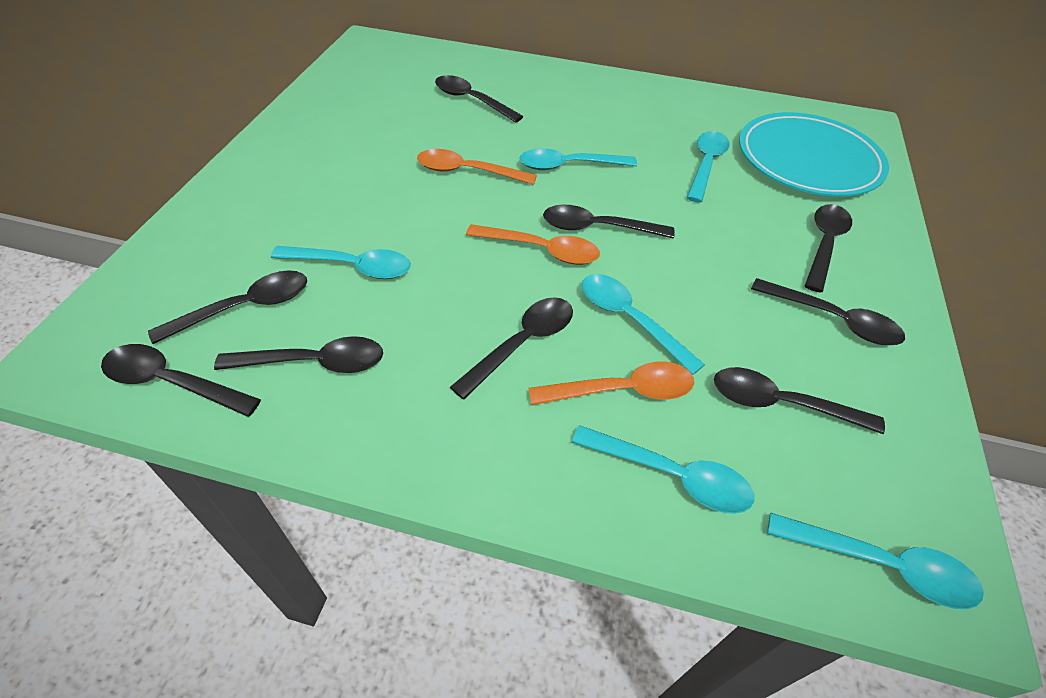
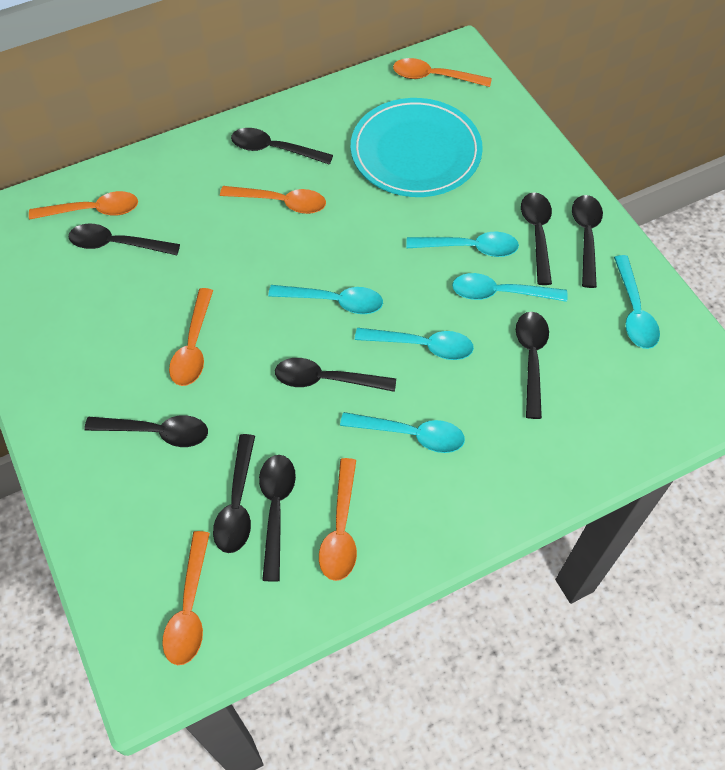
orange spoon: [417,149,537,185] [466,224,600,265] [528,361,694,405] = 3 -> [29,191,138,220] [162,531,210,665] [169,288,213,386] [220,186,326,214] [319,458,357,581] [393,58,492,87] = 6

